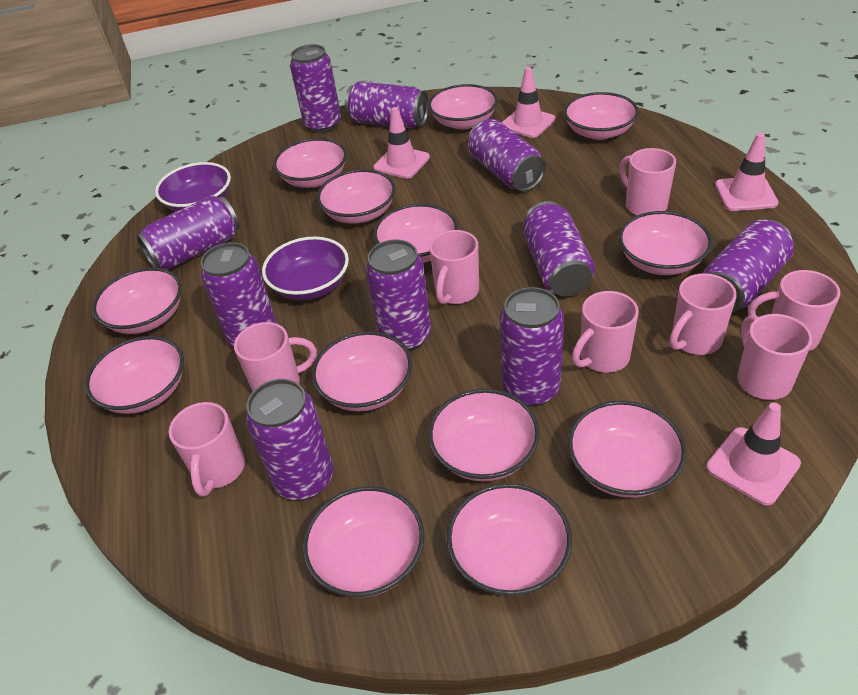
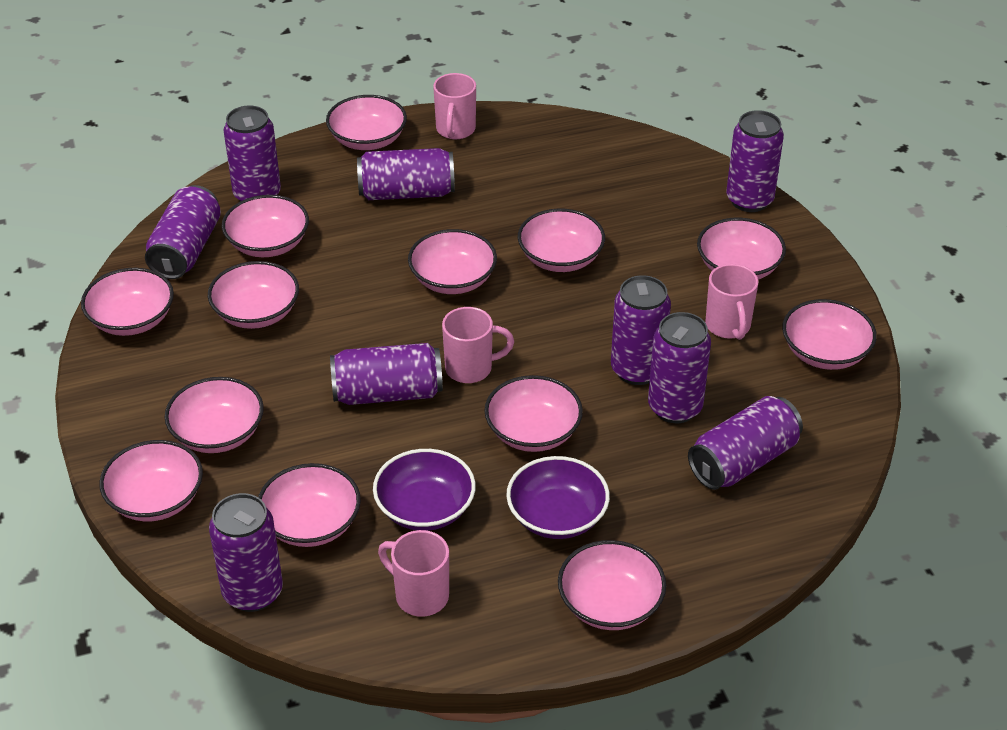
pink mug: [169,402,245,497] [234,322,317,392] [429,230,479,304] [572,291,639,373] [619,148,676,215] [669,273,737,355] [738,314,812,400] [748,270,840,351] = 8 -> [378,530,449,617] [433,73,476,139] [442,307,514,383] [705,264,758,340] = 4
pink traffic cone: [373,107,430,179] [501,67,556,138] [706,403,801,505] [715,133,779,211] = 4 -> none = 0
purple can: [136,195,240,269] [201,242,277,347] [246,379,333,500] [290,44,341,133] [345,82,429,128] [365,239,431,351] [468,119,546,192] [500,287,564,407] [523,201,595,296] [703,220,794,313] = 10 -> [145,185,221,279] [209,493,283,612] [223,106,281,201] [330,343,443,405] [357,148,455,200] [611,275,671,385] [648,312,711,423] [688,396,803,490] [726,110,784,212] = 9

